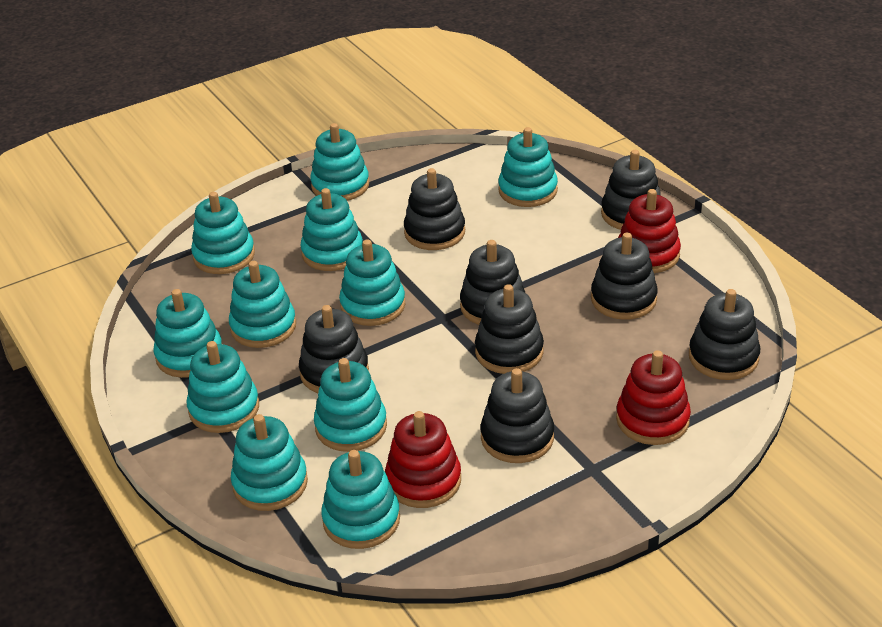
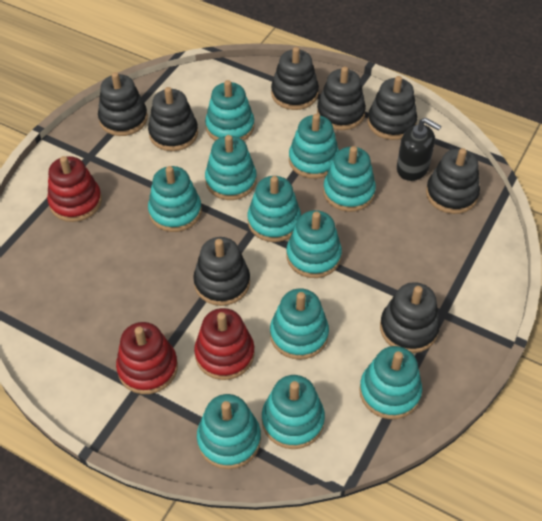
black soap dispenser: none = 0 -> [397,118,441,181] = 1

